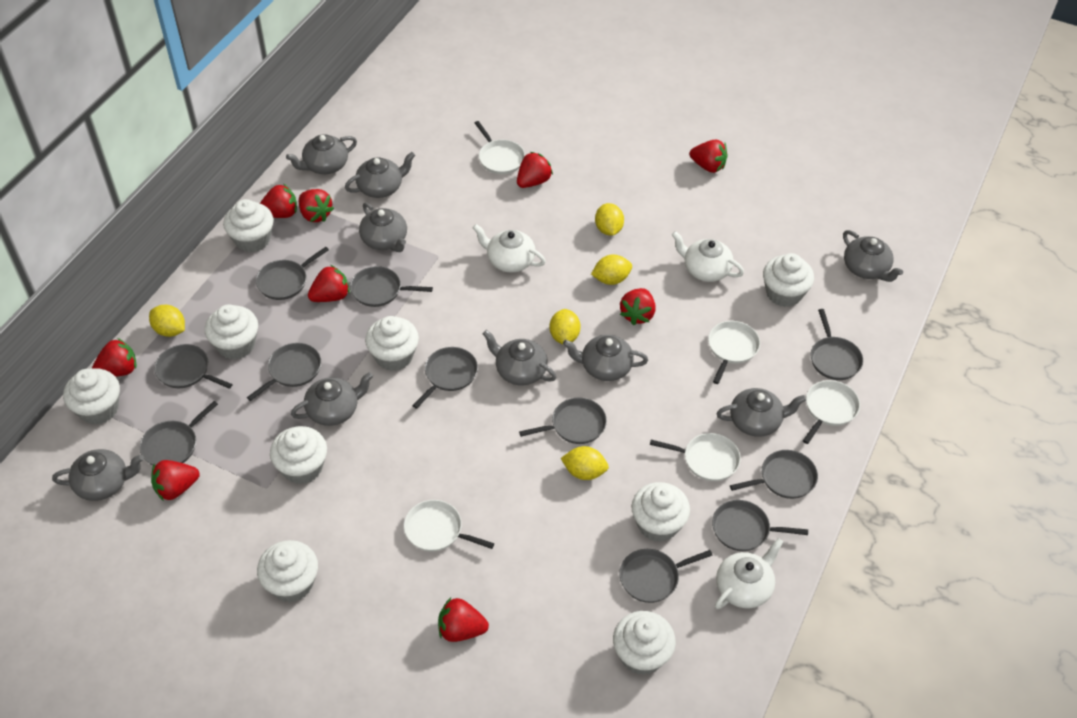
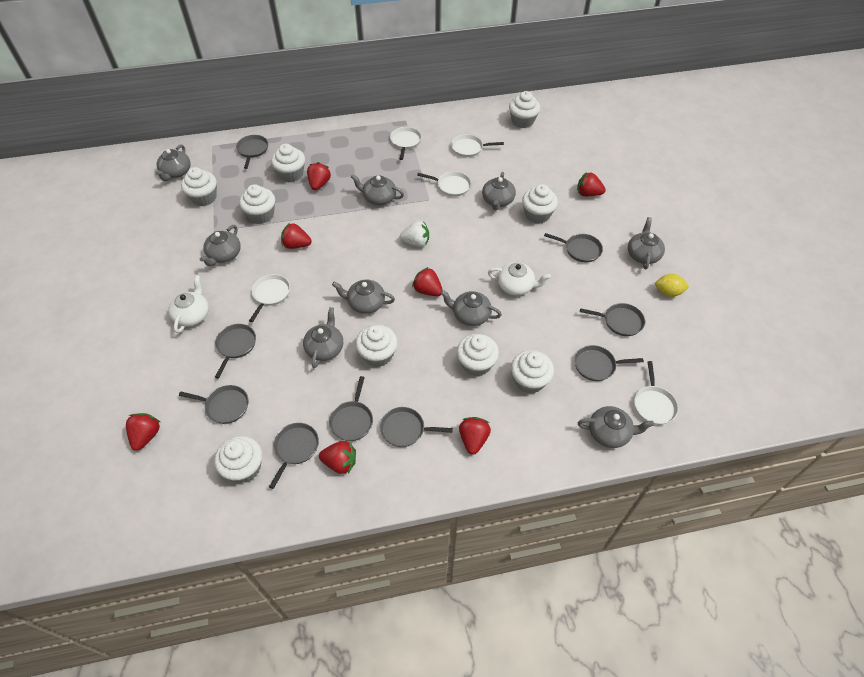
grey pan: [140,401,218,466] [154,344,233,389] [247,343,321,401] [256,247,329,300] [350,266,433,307] [412,347,478,409] [519,397,607,444] [619,549,713,603] [712,500,808,551] [730,450,818,499] [811,309,863,380] = 11 -> [179,385,249,424] [215,324,256,378] [236,135,268,169] [269,423,319,489] [329,376,373,441] [380,407,453,447] [544,233,603,262] [575,345,644,381] [580,303,645,336] = 9
red strawberry: [92,338,136,377] [151,460,200,501] [260,184,297,218] [299,189,334,222] [308,265,350,302] [438,598,489,642] [517,152,553,188] [620,288,655,325] [689,140,728,173] = 9 -> [126,413,160,451] [281,223,312,249] [307,162,331,190] [319,441,356,474] [412,267,442,296] [459,417,491,455] [577,172,606,196] = 7
white strawberry: none = 0 -> [400,221,429,247] = 1
white teapot: [473,224,546,273] [672,231,744,282] [715,538,783,609] = 3 -> [168,275,209,333] [488,262,551,296] = 2
yellow lemon: [149,305,185,337] [549,309,581,344] [561,446,609,480] [591,255,632,285] [595,203,624,235] = 5 -> [655,274,689,297] = 1

